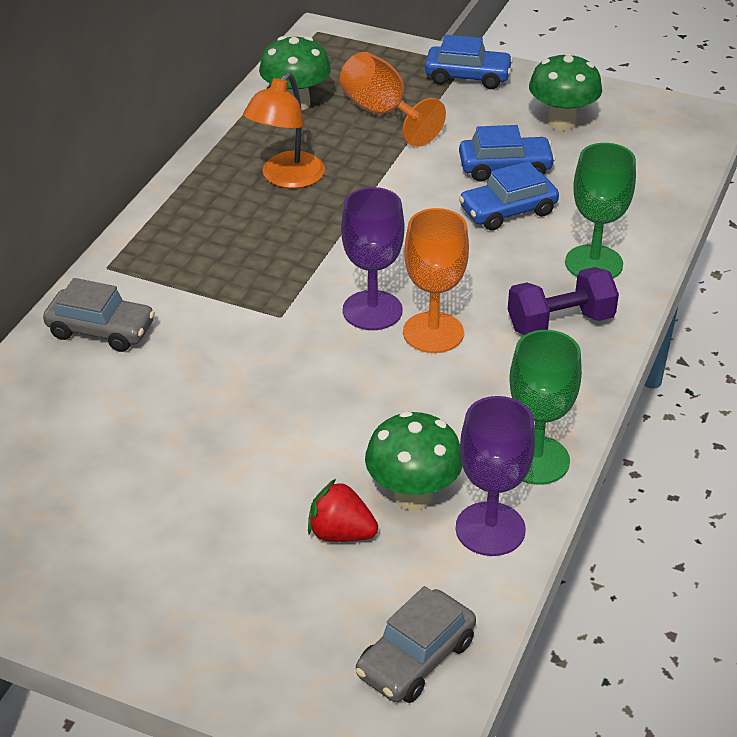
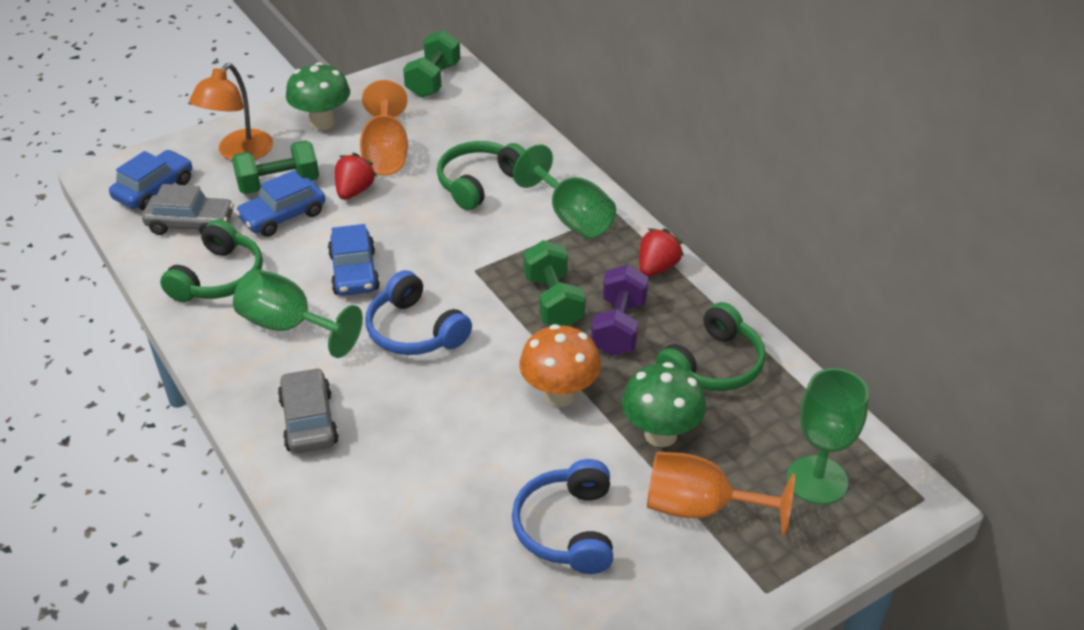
blue headphones: none = 0 -> [365,270,472,355] [512,459,613,574] = 2
green dumbbell: none = 0 -> [232,140,319,194] [403,30,460,98] [523,240,586,326] = 3
green goblet: [510,330,582,485] [565,143,636,278] = 2 -> [233,269,363,358] [513,144,616,239] [787,368,869,505] = 3
green headphones: none = 0 -> [160,219,263,302] [437,141,525,210] [656,302,765,391] = 3
green mushroom: [259,36,331,111] [365,411,463,510] [529,52,602,130] = 3 -> [286,62,350,131] [622,362,706,447] = 2
orange mushroom: none = 0 -> [519,324,601,407] = 1
purple goblet: [341,187,404,330] [456,396,535,556] = 2 -> none = 0
red strawberry: [308,479,378,542] = 1 -> [335,153,377,200] [639,228,684,277] = 2

